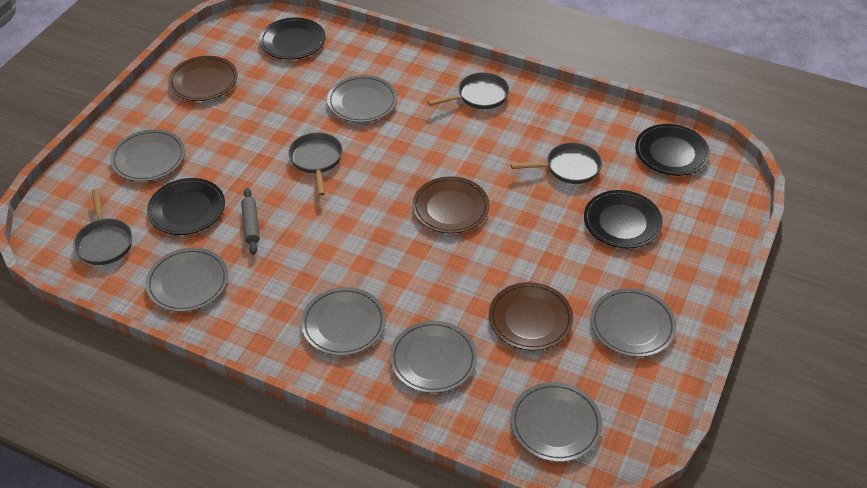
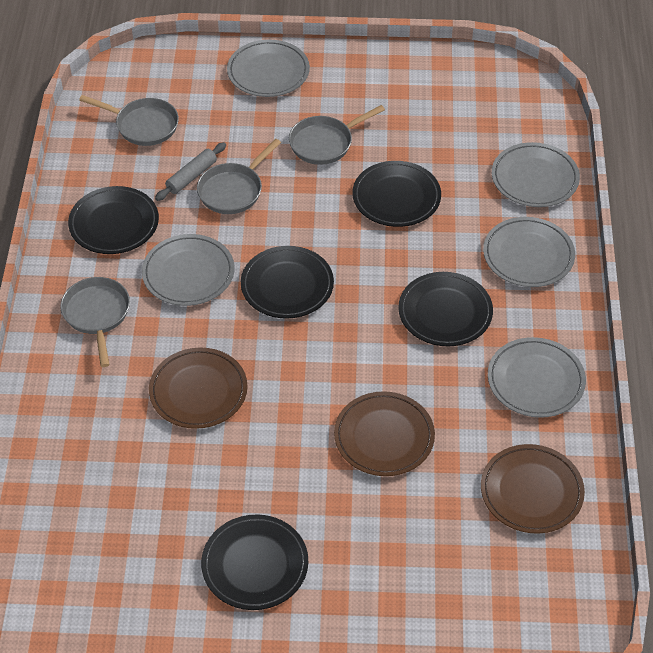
black plate: [147,178,225,235] [259,17,326,60] [584,190,663,248] [635,124,710,176] = 4 -> [68,186,159,254] [201,514,308,610] [241,246,334,319] [352,161,441,227] [398,272,493,346] = 5
grey plate: [110,129,185,182] [145,248,228,312] [301,287,386,356] [327,75,397,123] [390,321,477,393] [511,382,602,462] [591,288,676,357] = 7 -> [142,234,235,306] [227,40,310,97] [483,217,575,287] [488,337,586,418] [492,142,580,207] = 5

